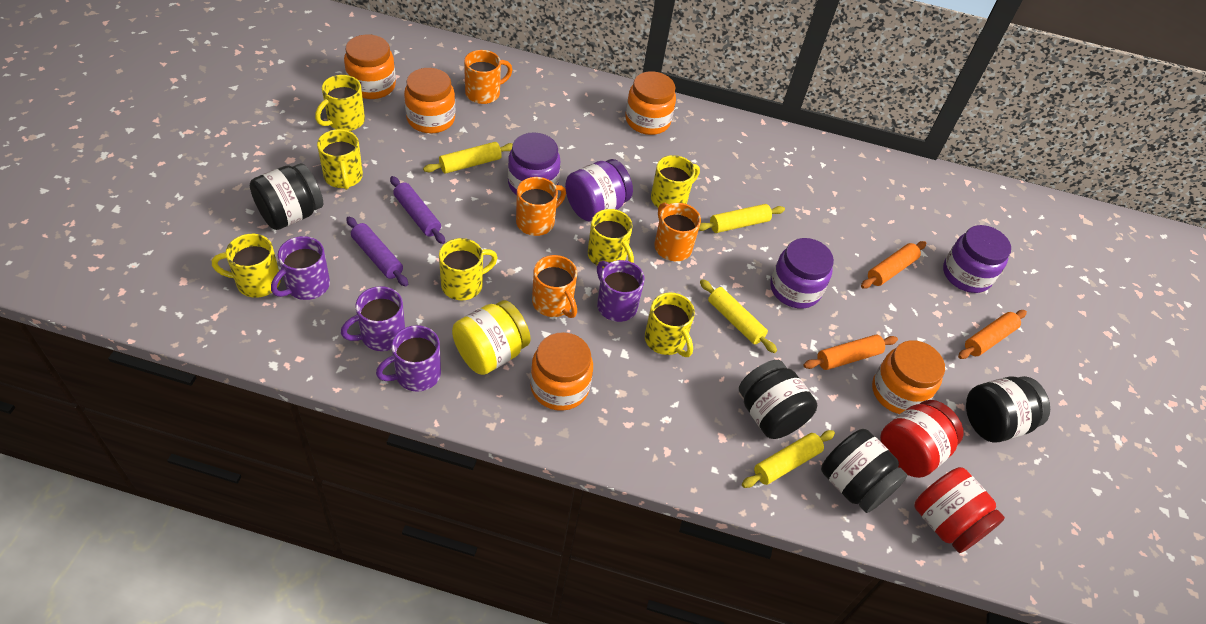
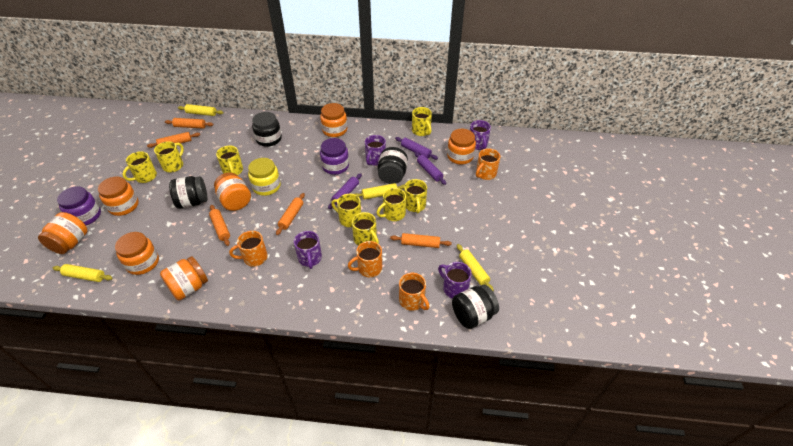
orange jar: [344,35,396,99] [404,68,455,134] [530,332,593,411] [625,71,676,135] [872,340,945,414] = 5 -> [38,212,87,254] [98,176,139,216] [115,232,159,275] [160,256,208,300] [214,173,251,211] [320,103,347,137] [447,129,476,165] = 7
orange rolling pin: [803,335,898,370] [861,241,926,289] [958,310,1027,359] = 3 -> [147,132,200,148] [165,118,213,129] [209,205,230,246] [276,193,305,235] [390,233,452,248] = 5
purple jar: [508,132,560,195] [565,159,633,222] [770,238,834,308] [943,225,1011,293] = 4 -> [57,186,101,225] [320,138,349,175] = 2
purple rolling pin: [346,217,408,287] [390,176,445,244] = 2 -> [328,173,362,209] [395,137,438,160] [415,152,446,185] = 3
red jar: [880,400,964,478] [914,467,1005,553] = 2 -> none = 0
yellow mug: [212,234,281,298] [315,75,365,131] [317,129,363,190] [439,238,498,300] [588,209,634,268] [645,293,695,357] [651,155,700,208] = 7 -> [122,151,157,183] [154,141,184,172] [216,146,243,175] [331,194,361,227] [352,212,379,246] [377,188,406,221] [404,179,427,213] [412,107,432,136] = 8

